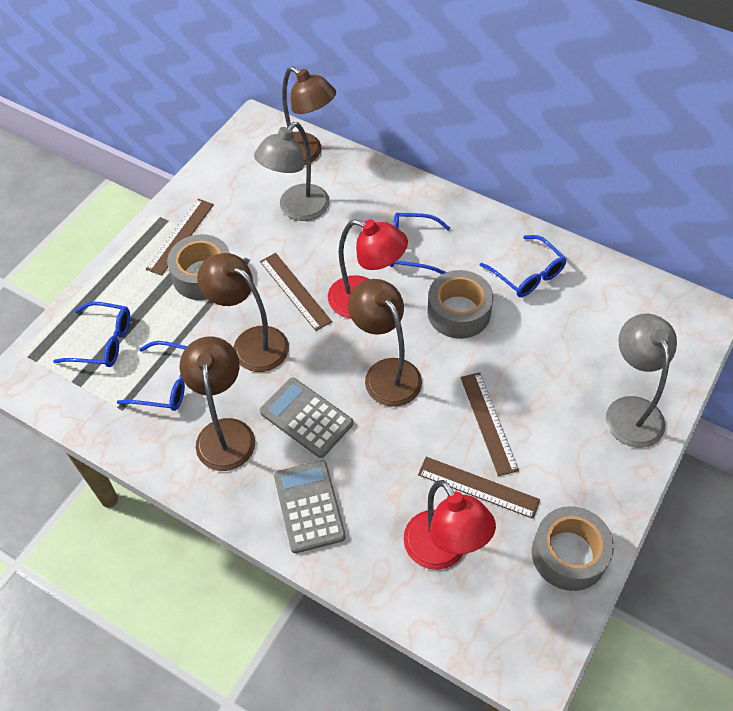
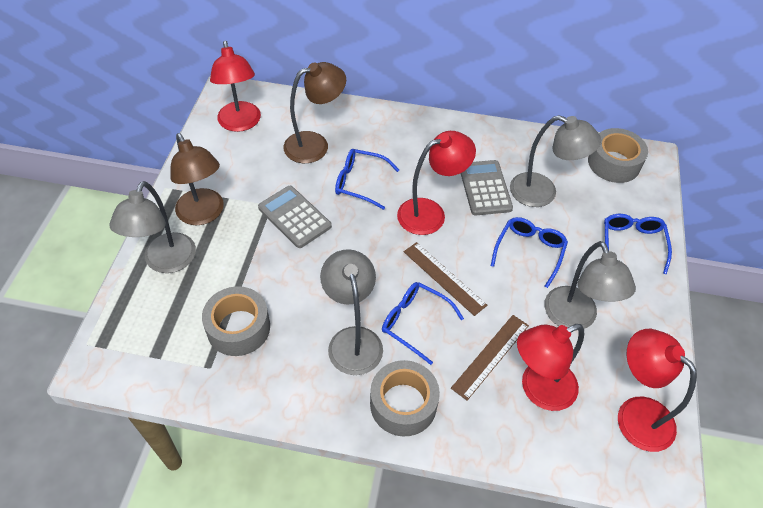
brown lamp: [180,337,255,471] [197,253,289,372] [282,66,336,165] [348,279,422,407] = 4 -> [170,133,224,225] [283,62,346,163] = 2
brown ruler: [146,199,214,276] [260,253,332,331] [418,457,540,519] [460,372,519,476] = 4 -> [404,242,487,316] [451,315,529,401] = 2
grey lamp: [254,122,330,221] [606,314,677,448] = 2 -> [109,181,196,273] [320,249,383,375] [510,115,601,207] [544,241,636,331] = 4
red lamp: [328,219,408,318] [403,480,496,570] = 2 -> [210,41,261,132] [397,131,476,235] [517,324,584,411] [618,329,697,452] = 4

